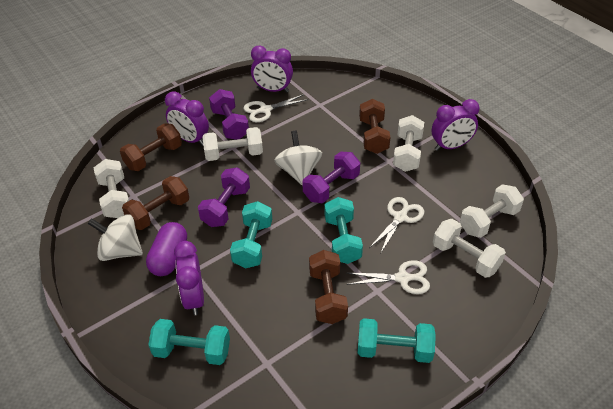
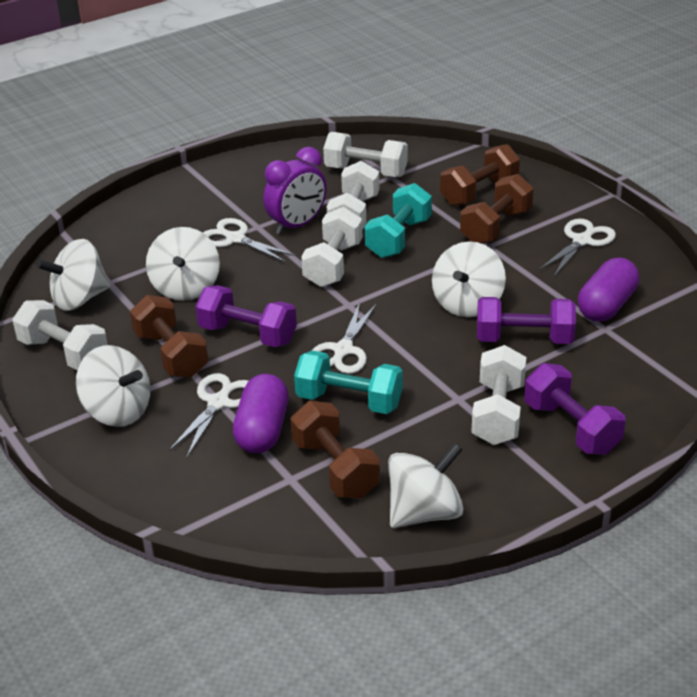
purple capsule: [146,222,187,276] = 1 -> [233,374,289,453] [578,258,639,322] = 2
purple clock: [165,92,209,146] [174,241,204,315] [251,45,293,92] [432,99,479,151] = 4 -> [263,147,327,235] = 1
turquoise dumbbell: [148,319,230,365] [230,201,272,268] [324,197,363,264] [358,318,436,363] = 4 -> [294,350,403,414] [365,183,432,258] = 2
white scissors: [244,94,308,122] [347,260,430,294] [369,197,424,253] = 3 -> [168,373,248,457] [203,218,297,263] [312,302,377,374] [539,219,616,276] = 4
white spinning top: [88,214,143,261] [274,130,322,186] = 2 -> [36,239,111,311] [76,345,150,427] [146,227,220,301] [388,442,464,528] [432,241,506,317] = 5

